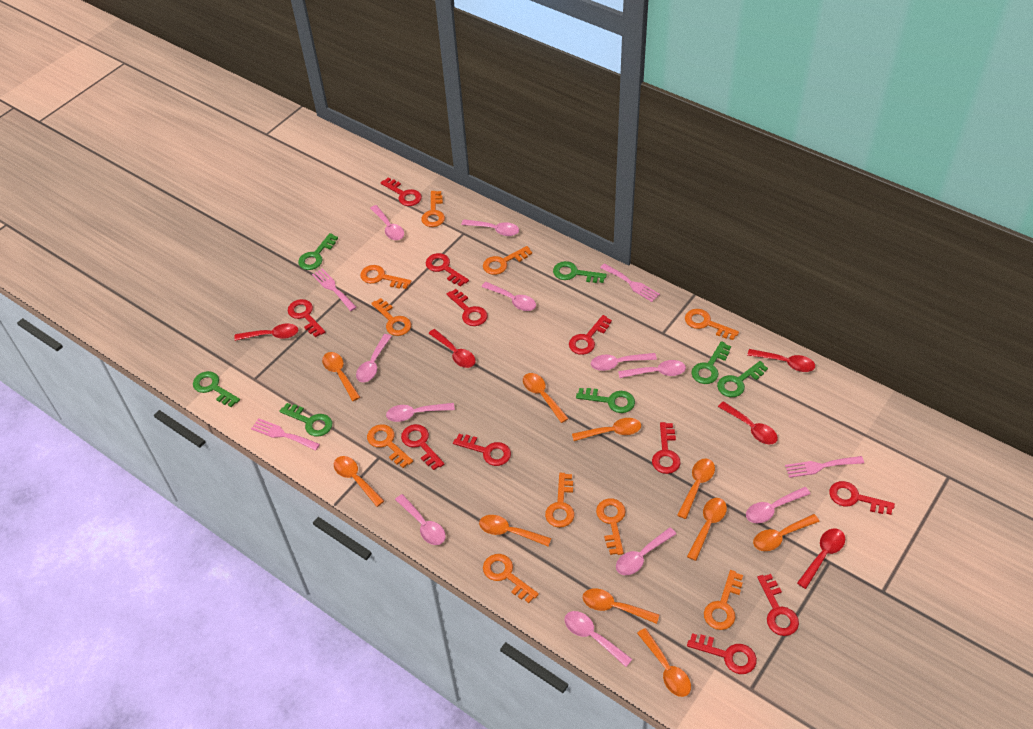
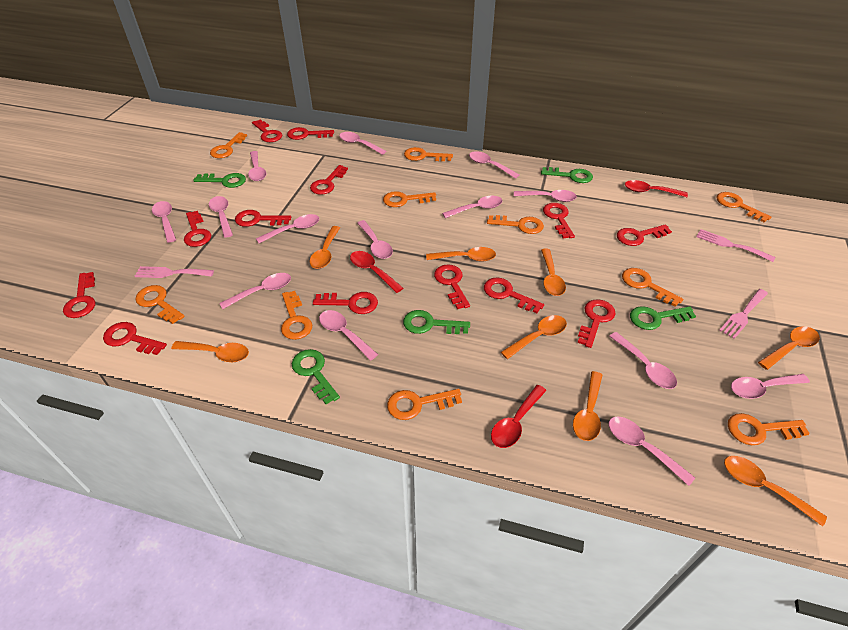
green key: [193,371,240,407] [279,403,332,437] [298,233,338,270] [553,261,607,283] [576,388,635,413] [691,341,731,384] [717,361,768,397] = 7 -> [193,173,246,188] [292,349,340,404] [403,310,470,334] [541,167,593,183] [630,306,696,330] = 5
orange spoon: [322,352,360,401] [334,456,384,507] [479,515,551,546] [523,373,569,423] [572,418,641,441] [583,588,659,624] [637,628,691,697] [677,458,715,519] [687,498,727,561] [753,514,820,551] = 10 -> [171,341,249,362] [310,226,340,269] [426,247,496,262] [501,315,567,359] [541,249,566,296] [573,371,602,441] [724,456,827,526] [758,326,820,370] = 8
pink fork: [251,418,320,451] [312,268,357,311] [600,263,660,302] [785,456,864,478] = 4 -> [135,266,214,278] [696,229,775,262] [719,289,768,339] = 3
pink spoon: [356,334,392,382] [370,205,404,240] [386,403,455,422] [395,494,446,545] [461,219,519,236] [482,282,536,311] [565,611,632,667] [591,353,657,371] [616,527,676,575] [618,360,686,378] [746,487,810,523] = 11 -> [152,201,176,243] [209,196,233,238] [219,273,291,309] [248,151,266,181] [256,214,319,243] [319,310,378,361] [339,132,386,155] [357,220,393,259] [442,196,502,218] [469,151,519,179] [514,190,577,202] [608,416,695,486] [609,332,677,389] [731,374,810,399] = 14
red key: [288,299,325,337] [381,177,422,206] [401,424,444,470] [426,253,469,287] [447,289,487,326] [453,434,511,466] [569,315,612,355] [652,422,681,474] [687,633,757,674] [757,574,799,636] [829,481,895,515] = 11 -> [63,272,95,318] [103,322,167,355] [184,211,211,247] [235,210,291,227] [252,119,282,142] [287,127,334,140] [310,165,348,195] [313,292,378,314] [434,264,470,309] [484,277,544,313] [543,203,575,239] [578,299,616,348] [617,224,672,246] = 13
red spoon: [234,324,298,341] [428,329,476,368] [718,401,778,445] [747,349,815,372] [797,528,845,589] = 5 -> [350,251,403,293] [491,385,547,448] [625,180,688,197] = 3

